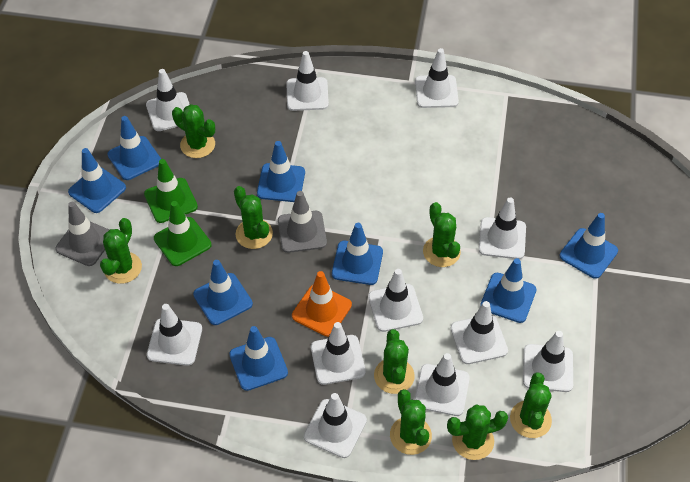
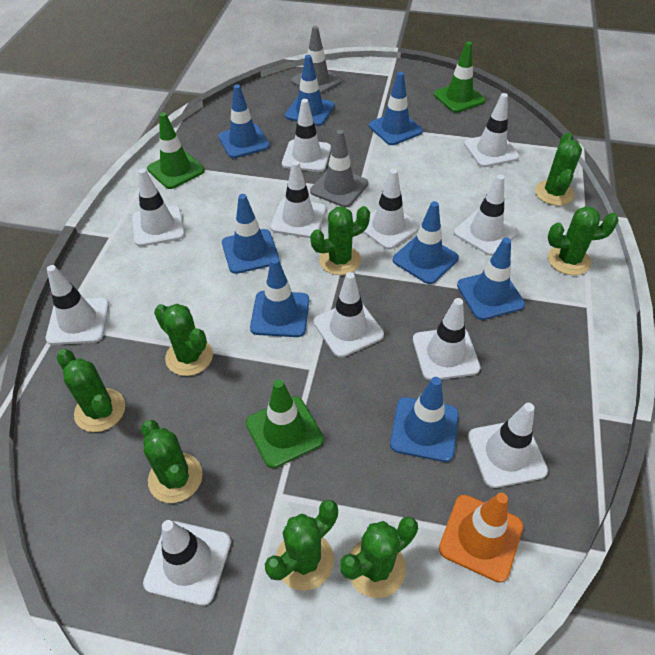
green traffic cone: [144,159,198,223] [154,201,212,266] = 2 -> [147,112,205,189] [246,379,324,468] [434,42,486,113] = 3

